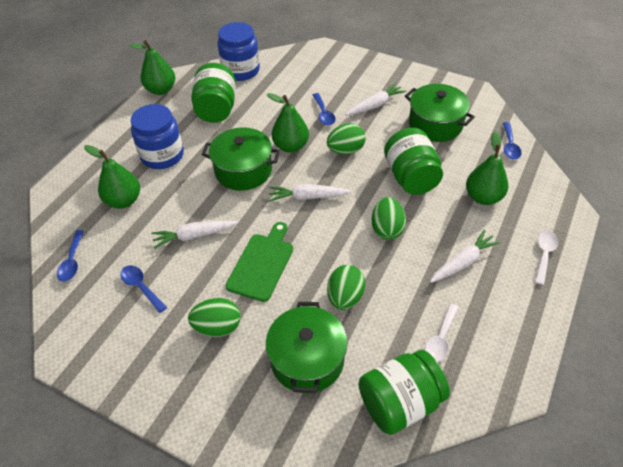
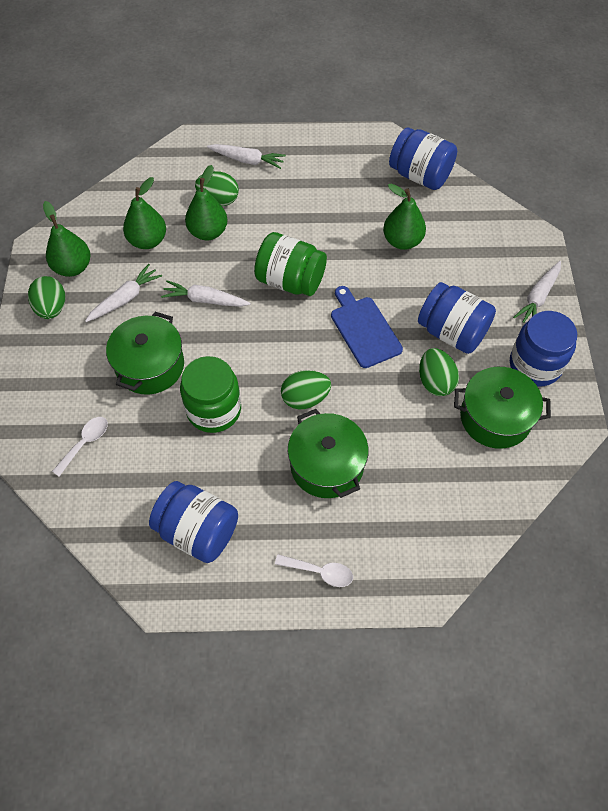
blue cutting board: none = 0 -> [331,286,403,368] = 1
blue jar: [131,104,184,169] [217,22,260,81] = 2 -> [149,481,238,563] [389,127,457,190] [418,282,496,354] [510,311,577,387] = 4
blue spoon: [57,230,84,282] [120,265,167,313] [313,93,336,125] [503,122,521,159] = 4 -> none = 0
green cutting board: [226,222,293,302] = 1 -> none = 0
green jar: [191,63,236,123] [359,350,450,435] [384,128,443,195] = 3 -> [180,356,241,433] [254,232,327,296] = 2

